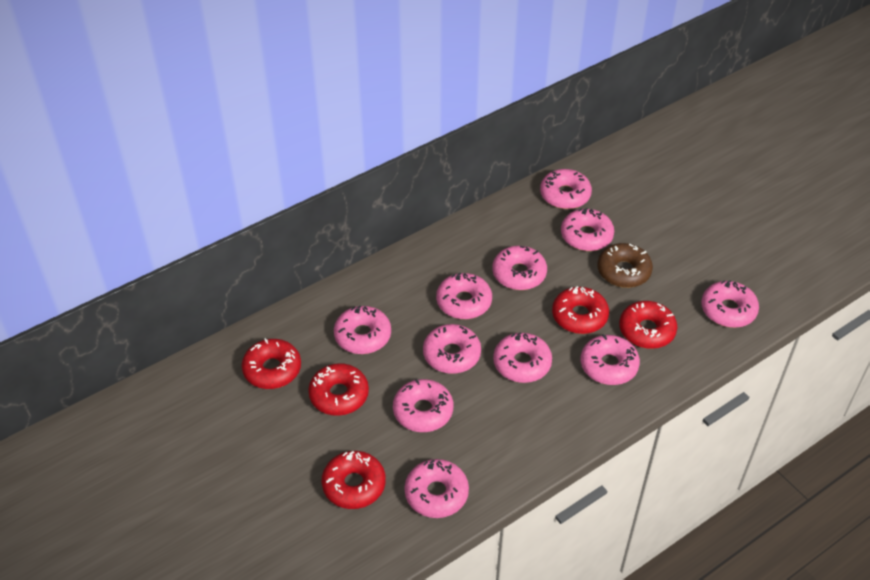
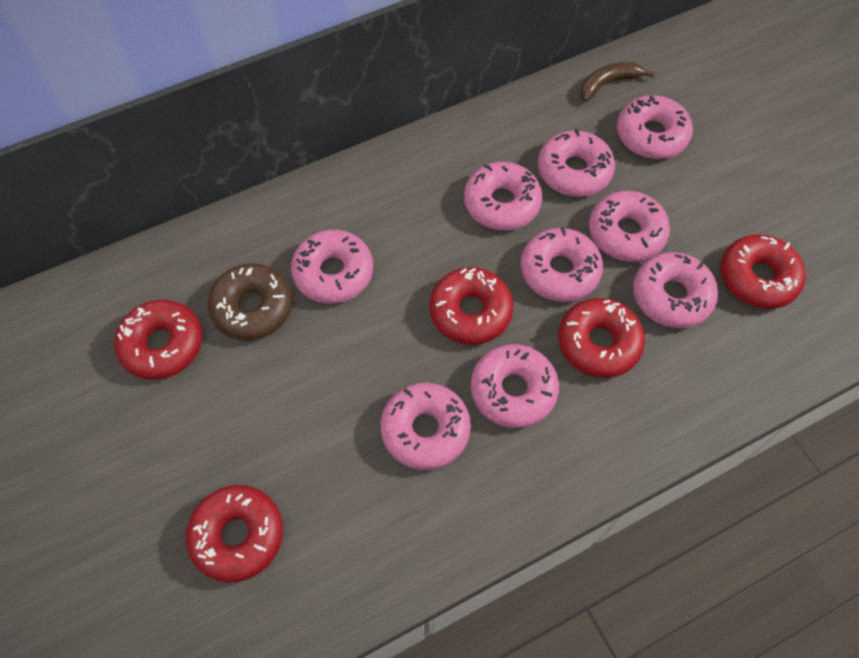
brown banana: none = 0 -> [580,62,655,102] = 1
pink donut: [334,305,391,354] [393,379,453,432] [404,459,469,518] [423,324,481,374] [436,273,492,319] [492,246,547,290] [493,332,552,383] [540,169,592,209] [561,208,614,251] [581,334,640,385] [701,280,759,328] = 11 -> [291,229,373,304] [381,383,471,470] [464,162,542,230] [471,344,559,428] [521,227,603,302] [538,129,615,197] [589,191,670,262] [617,95,693,159] [633,252,718,328] = 9

